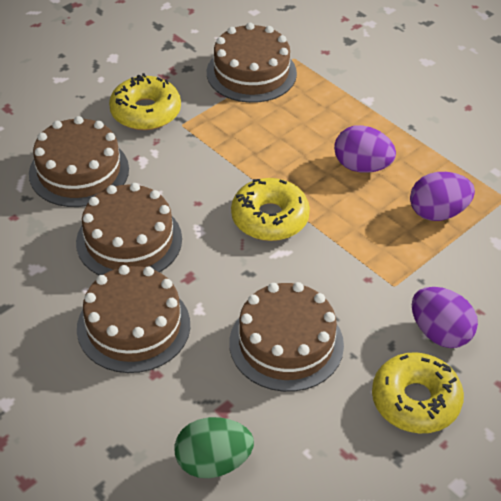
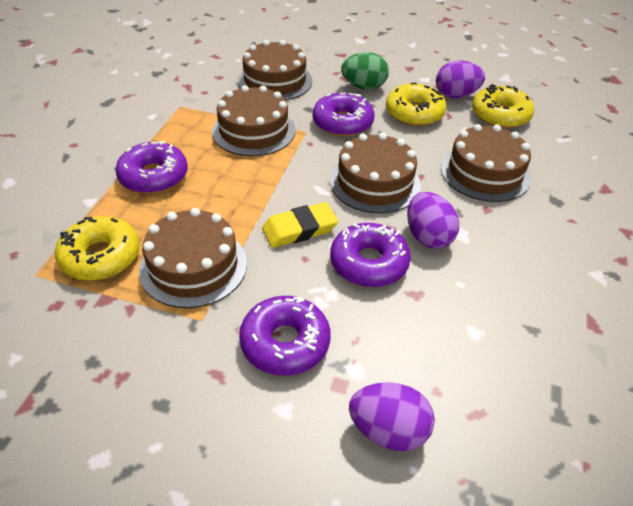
purple donut: none = 0 -> [115,141,188,194] [239,296,331,376] [312,92,374,137] [330,223,411,287] = 4
yellow eraser: none = 0 -> [262,202,338,248] = 1

